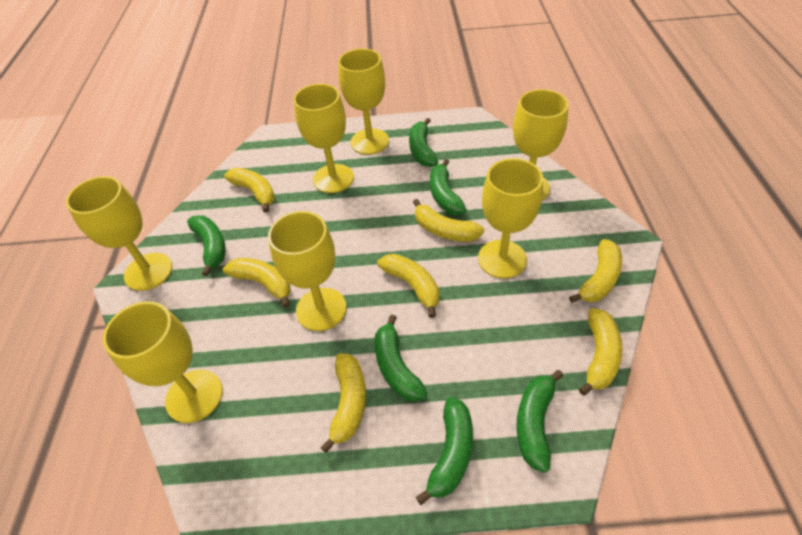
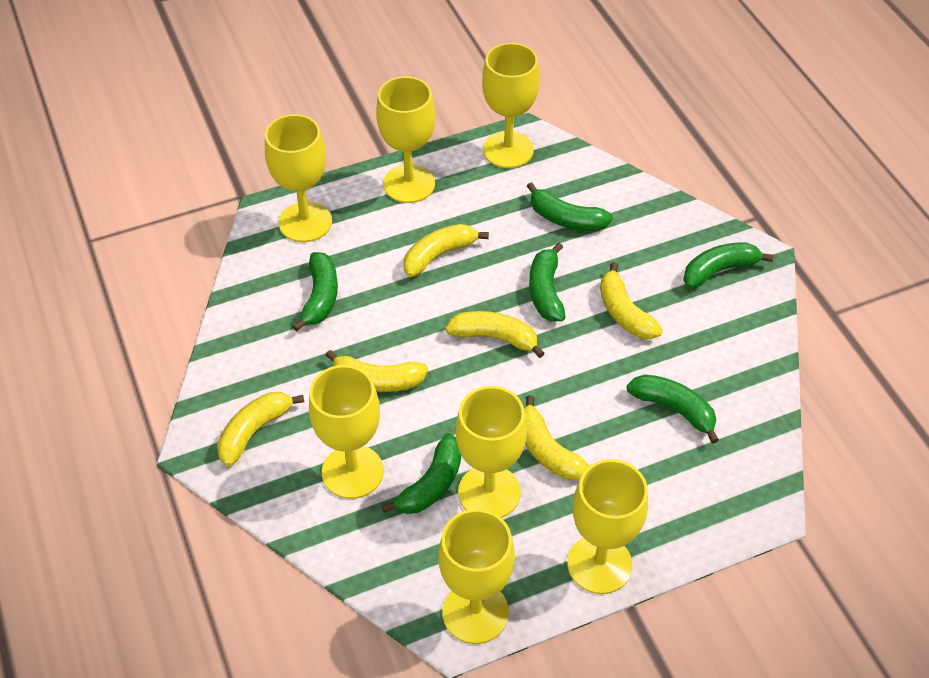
yellow banana: [223,258,291,308] [224,168,275,213] [320,353,366,453] [377,254,439,318] [413,199,484,242] [569,239,622,303] [579,308,623,395] = 7 -> [217,392,304,466] [325,350,428,392] [403,224,489,277] [446,311,545,358] [524,395,589,480] [600,262,663,340] = 6

